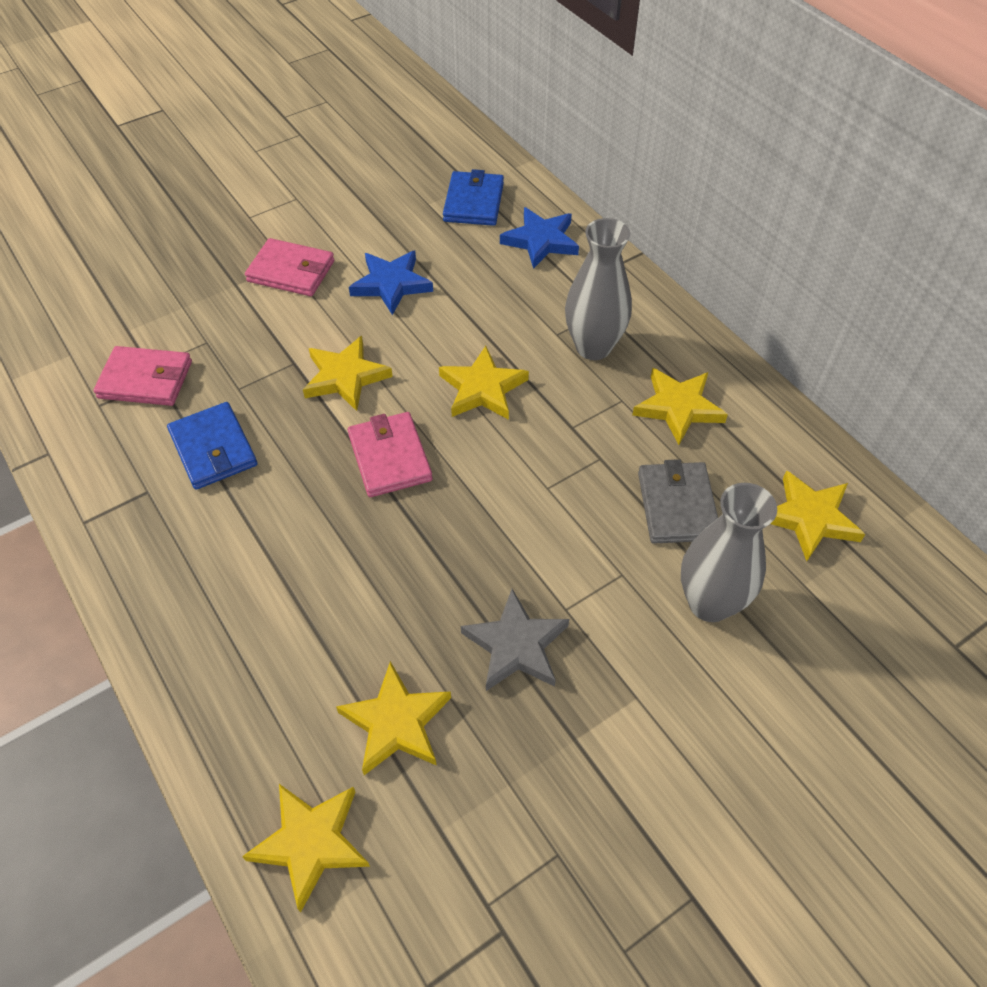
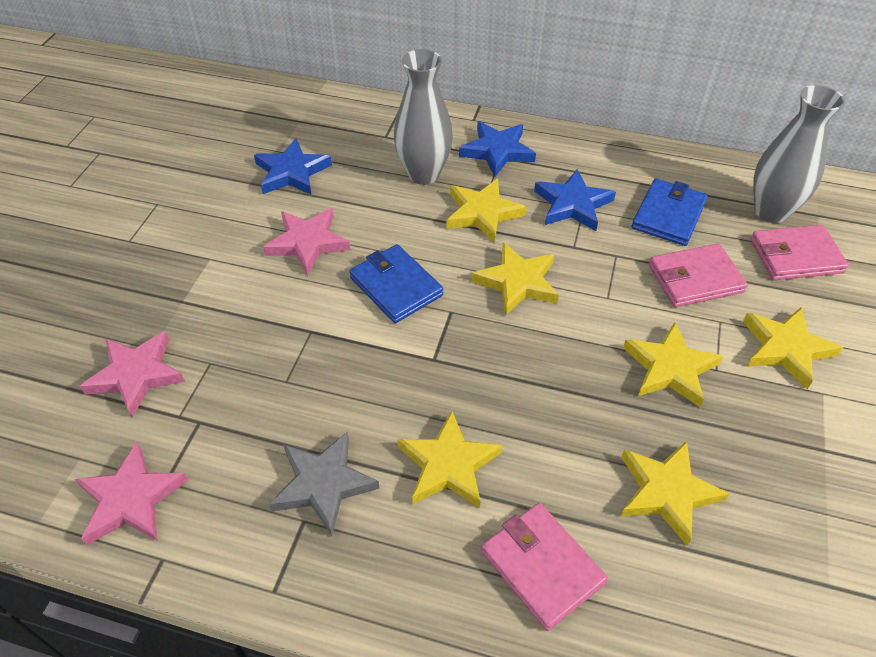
blue star: [349,251,433,315] [500,207,579,269] = 2 -> [254,138,332,195] [459,121,536,177] [534,169,616,231] = 3
grey wallet: [638,459,718,544] = 1 -> none = 0
pink star: none = 0 -> [75,442,188,545] [80,331,185,417] [263,208,350,276] = 3

